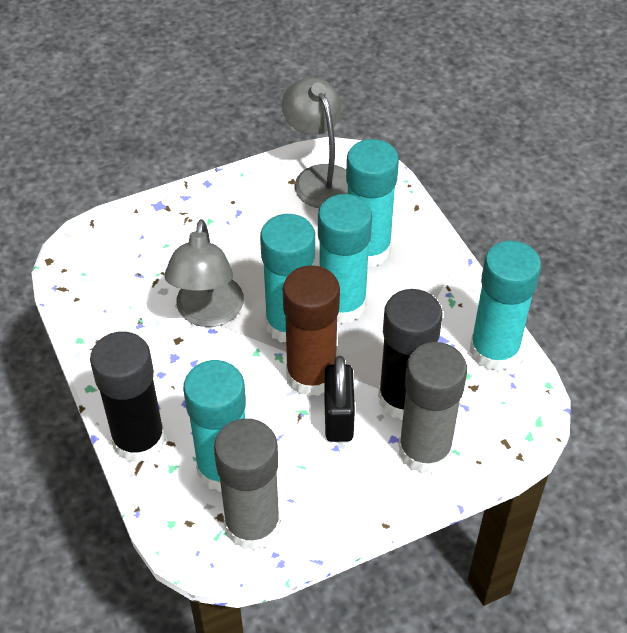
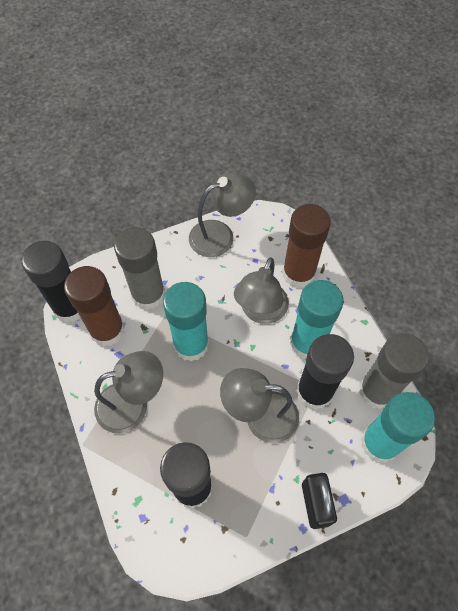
black glue stick: [90,331,166,463] [378,289,443,420] = 2 -> [21,241,81,323] [160,442,213,509] [296,334,354,410] = 3
brown glue stick: [283,265,340,397] = 1 -> [64,266,125,346] [282,204,331,288] = 2
grey lamp: [164,219,244,327] [282,77,348,208] = 2 -> [94,351,163,434] [189,173,256,257] [220,368,299,443] [234,258,289,324] = 4
turquoise glue stick: [183,360,246,492] [260,214,315,342] [318,194,372,324] [346,139,399,267] [470,240,541,371] = 5 -> [163,282,209,361] [290,280,344,359] [361,392,435,463] = 3

